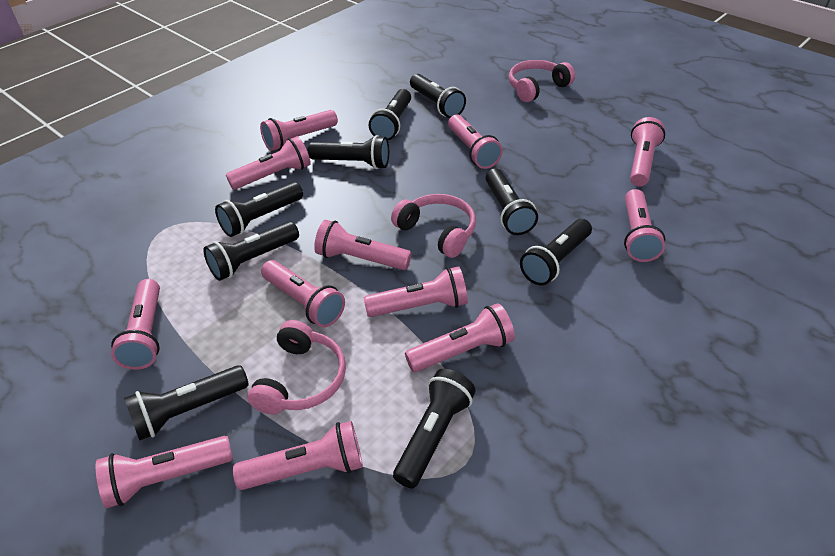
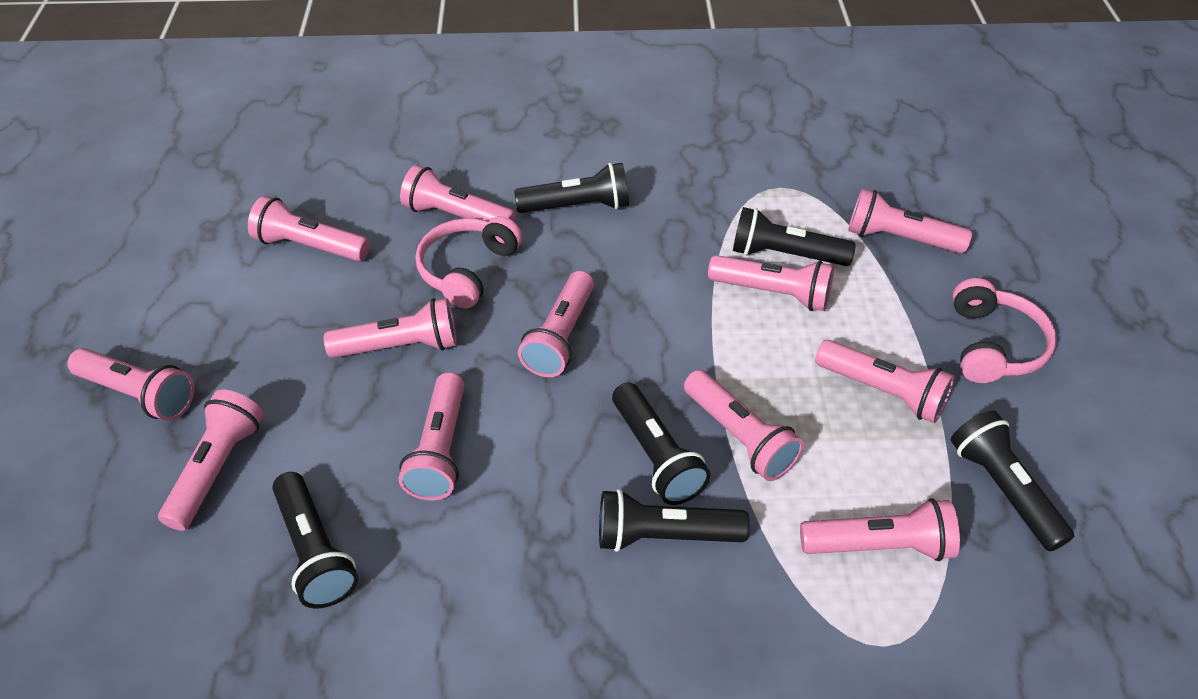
black flashlight: [124,365,249,441] [203,221,299,281] [215,182,303,237] [307,135,389,169] [369,89,411,140] [393,369,476,488] [410,74,466,118] [486,168,538,235] [520,219,592,285] = 9 -> [272,472,358,609] [514,163,629,213] [599,489,750,552] [612,382,711,505] [733,207,856,266] [951,410,1074,551] = 6
pink headphones: [248,320,346,415] [391,194,476,258] [509,60,575,102] = 3 -> [416,216,523,309] [953,278,1057,383] = 2

